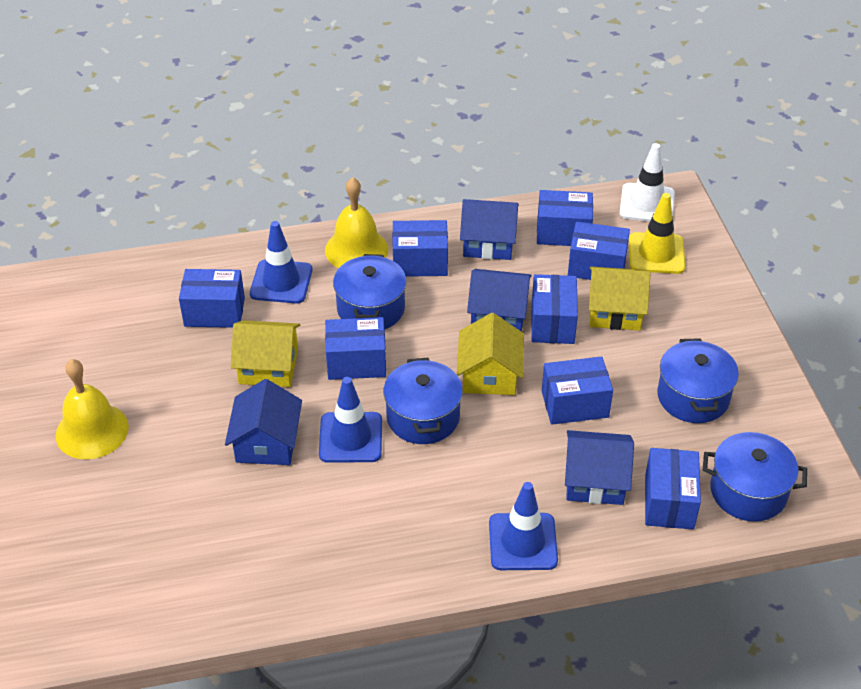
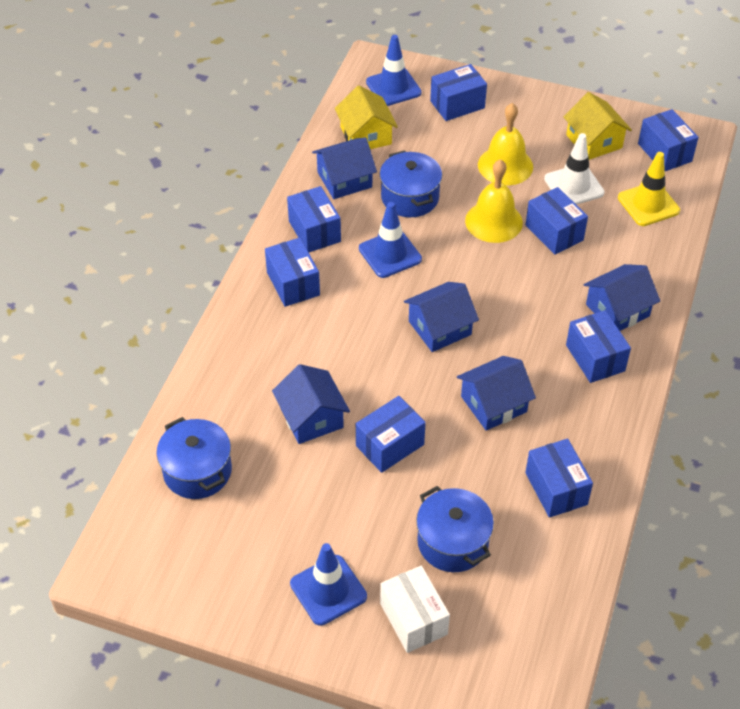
blue house: [225,379,302,465] [460,199,519,260] [467,269,532,332] [565,430,634,505] = 4 -> [272,364,350,444] [312,138,377,199] [404,282,479,352] [457,356,536,431] [584,264,660,331] = 5
blue pot: [333,254,407,330] [384,358,463,444] [657,338,739,423] [703,432,807,522] = 4 -> [157,417,232,499] [380,150,442,217] [416,486,494,572] = 3
white box: none = 0 -> [380,566,450,653] = 1
yellow house: [231,320,300,387] [457,313,524,395] [589,267,651,330] = 3 -> [335,85,398,149] [563,92,632,160] = 2

